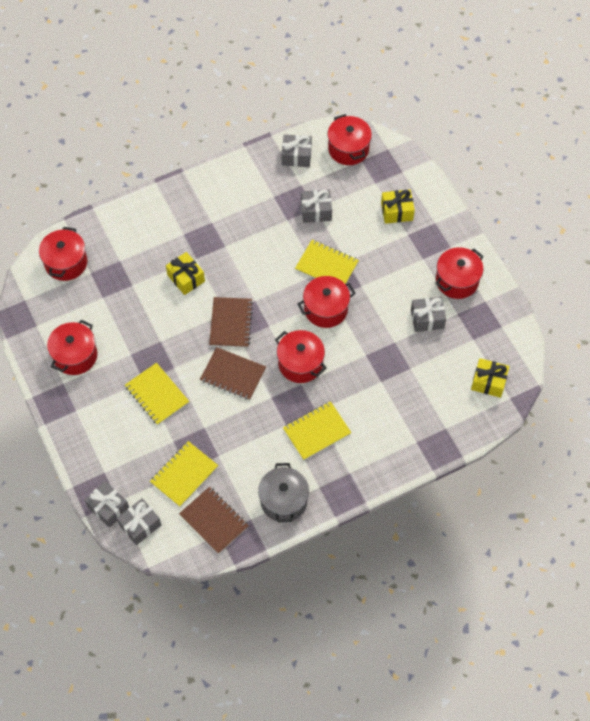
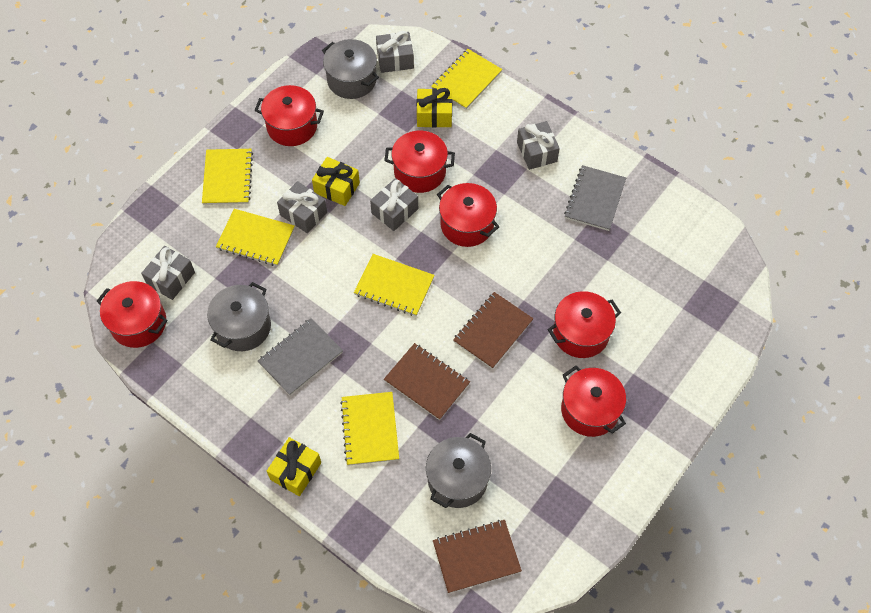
grey notebook: none = 0 -> [258,318,343,395] [564,165,626,231] = 2
grey pot: [258,463,309,522] = 1 -> [207,282,271,351] [322,39,379,99] [426,433,491,508] = 3
yellow notebook: [125,363,189,425] [150,441,218,507] [283,401,352,460] [295,240,359,284] = 4 -> [202,149,253,205] [216,209,295,266] [340,392,399,466] [354,254,435,316] [431,49,502,110] = 5

